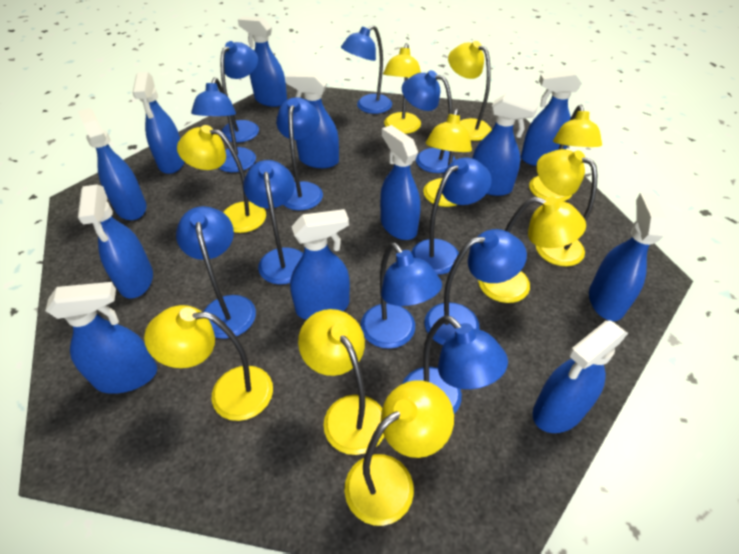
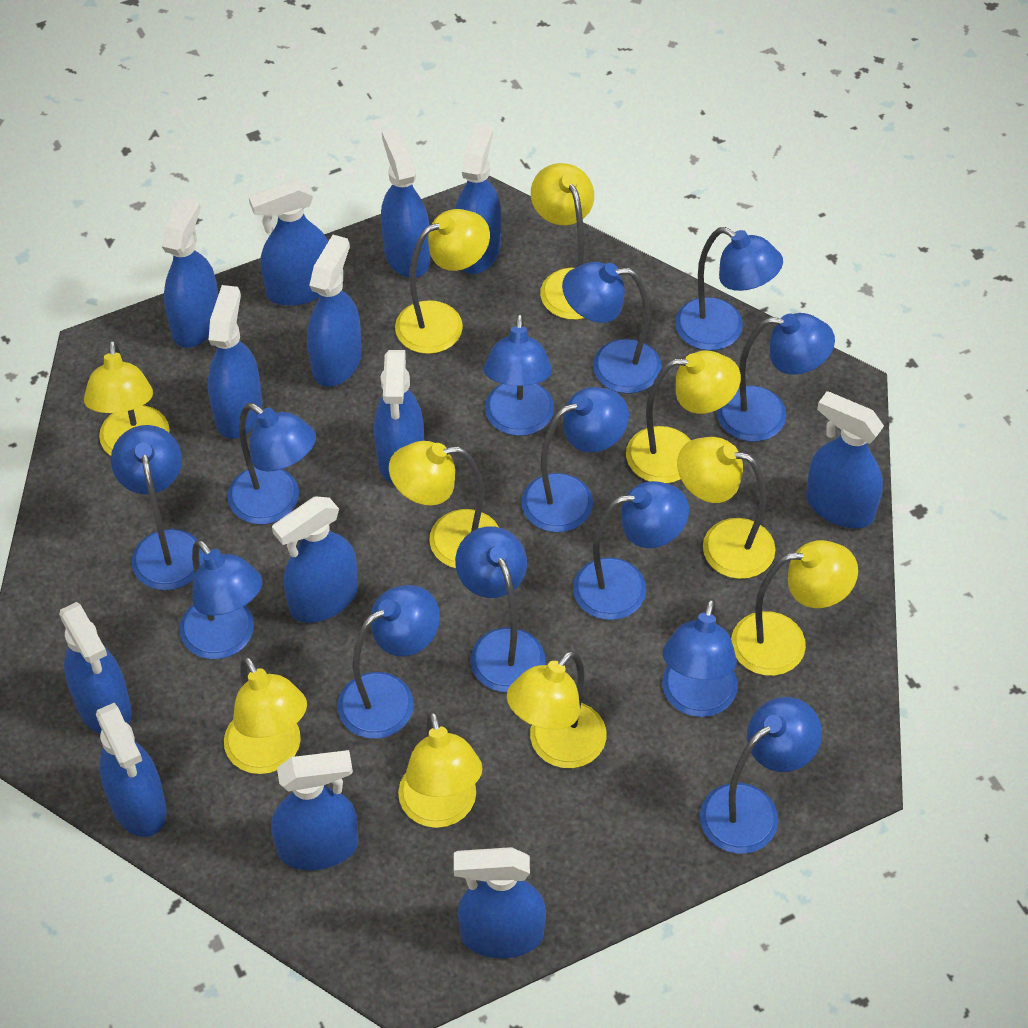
blue lamp: [176,206,256,339] [191,77,256,172] [220,41,259,143] [243,160,303,285] [276,97,323,210] [341,25,392,114] [361,243,442,349] [402,70,456,173] [402,315,508,414] [411,157,492,275] [425,229,527,345] = 11 -> [111,425,204,590] [180,540,262,659] [228,403,316,524] [338,585,440,739] [455,526,545,692] [484,313,554,436] [522,387,629,532] [562,262,662,394] [573,481,689,620] [662,598,738,717] [675,227,783,350] [700,697,822,854] [717,313,835,442] = 13
blue spray bottle: [45,282,157,394] [78,108,147,220] [78,184,153,299] [132,72,184,174] [238,16,287,107] [285,72,339,168] [290,209,350,320] [380,125,421,240] [472,94,538,196] [521,70,582,166] [533,320,628,433] [589,193,667,321] = 12 -> [59,602,132,734] [96,703,167,837] [162,196,218,348] [208,285,262,439] [249,180,329,306] [271,750,358,870] [272,497,358,623] [307,235,362,387] [374,350,424,484] [381,128,431,278] [454,847,546,958] [455,123,501,274] [806,391,884,528] = 13

